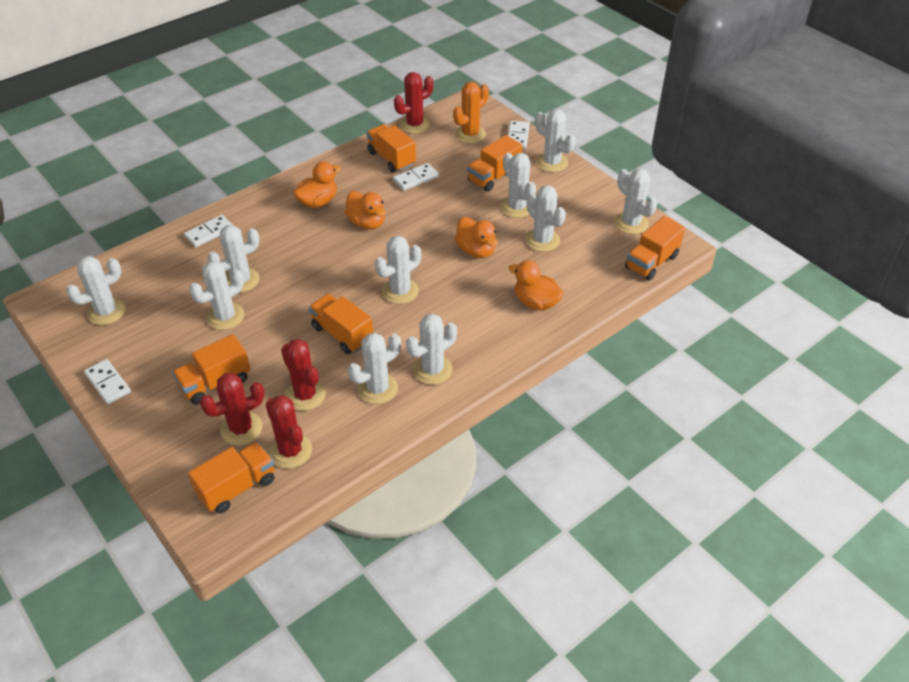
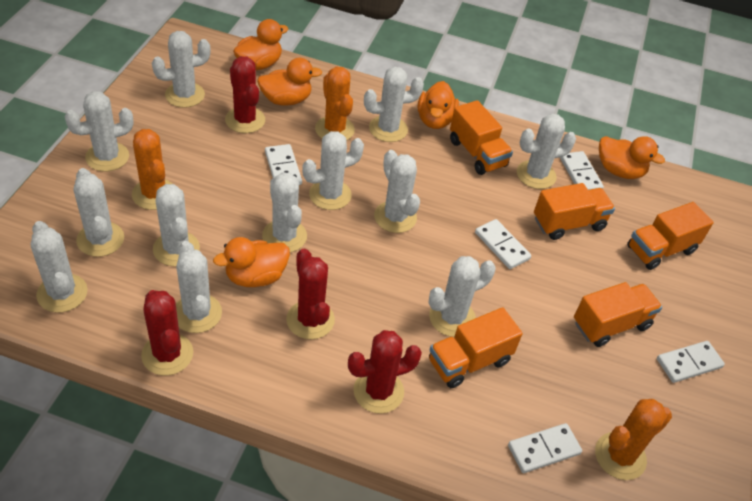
orange cactus: [453,82,489,144] = 1 -> [132,129,173,210] [315,67,355,141] [595,399,672,480] = 3
orange duck: [293,162,341,208] [345,191,386,230] [455,217,498,258] [508,261,564,311] = 4 -> [213,237,290,287] [233,19,288,70] [257,58,322,106] [418,81,459,129] [599,136,665,179] = 5
orange truck: [172,334,251,405] [188,442,275,514] [309,294,373,354] [366,124,416,173] [467,135,522,192] [625,216,685,280] = 6 -> [429,307,523,388] [450,100,513,175] [534,183,615,240] [574,282,662,347] [627,202,714,270] = 5
white cactus: [66,256,126,325] [189,261,244,330] [207,225,259,293] [348,333,401,404] [375,236,421,304] [406,314,457,385] [501,153,536,218] [525,185,566,252] [535,109,576,172] [614,169,657,234] = 10 -> [31,221,88,313] [65,91,134,171] [74,168,124,257] [152,31,210,108] [153,184,200,266] [176,241,222,333] [262,172,307,252] [302,131,364,210] [364,66,424,142] [374,150,420,233] [429,256,496,337] [517,113,576,189] = 12
white domino: [84,359,131,404] [184,215,233,247] [393,163,439,191] [508,121,530,149] = 4 -> [265,144,302,185] [475,219,531,269] [508,423,582,473] [560,151,604,190] [657,341,725,383] = 5

